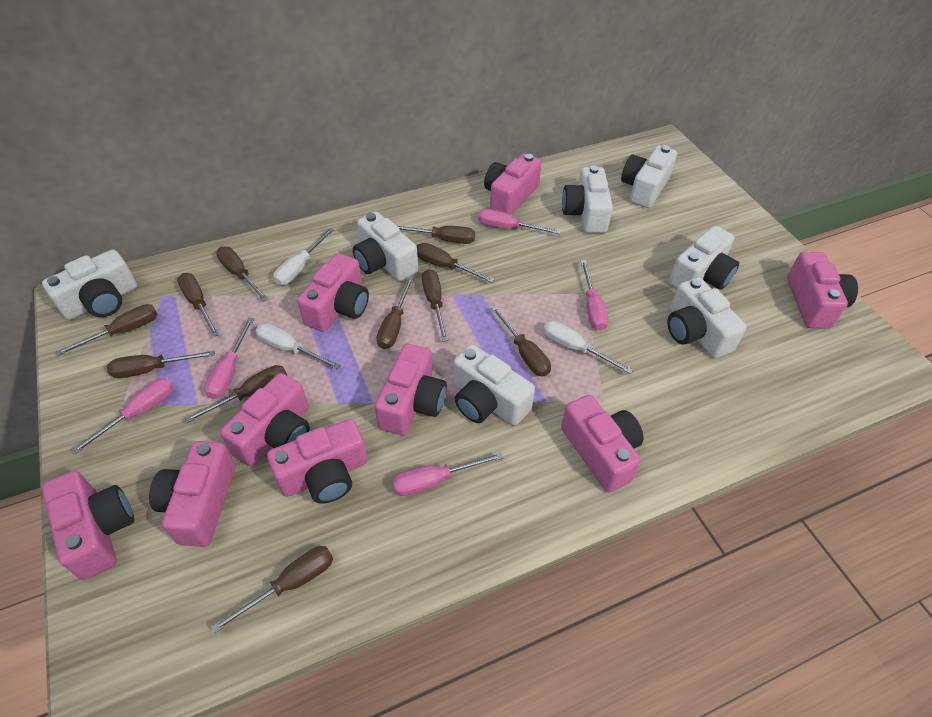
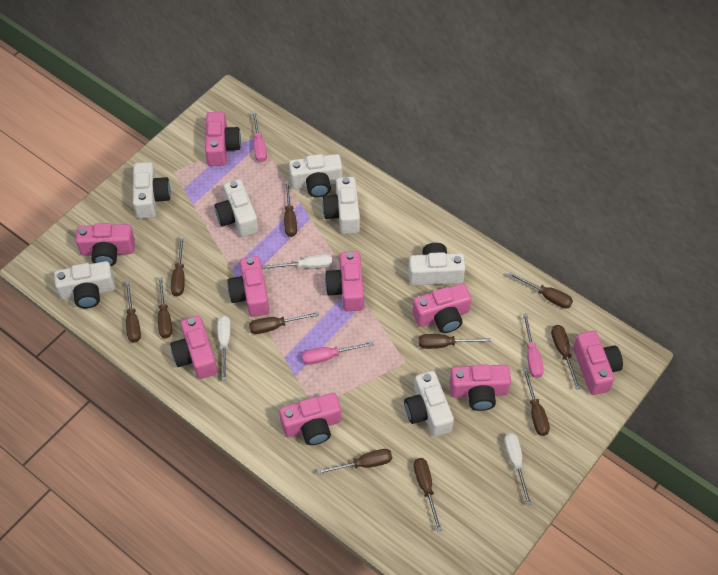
pink screwdriver: [71,378,173,454] [204,318,254,399] [392,452,503,496] [478,209,561,234] [581,260,609,331] = 5 -> [252,111,267,162] [302,342,373,365] [523,313,544,378] = 3

